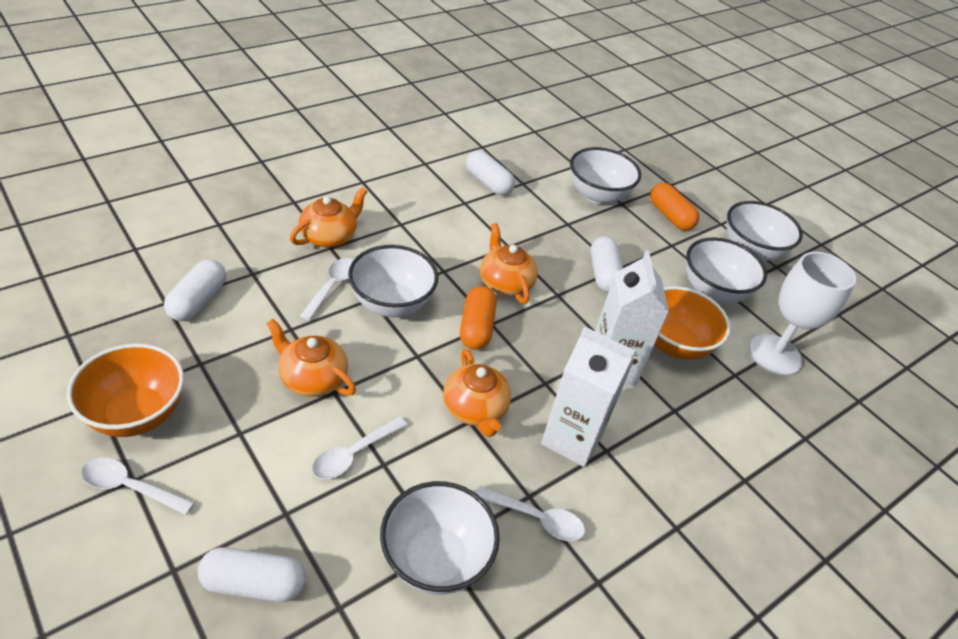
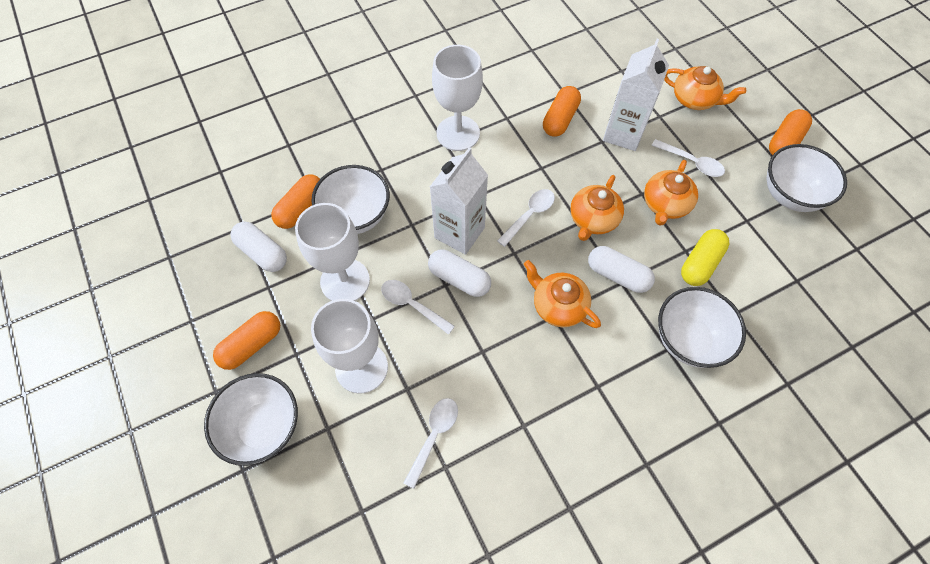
orange bowl: [67,343,184,437] [654,286,731,360] = 2 -> none = 0
orange capsule: [460,286,497,350] [650,183,699,231] = 2 -> [213,311,280,370] [271,174,320,229] [543,86,581,137] [769,109,812,155] = 4
white bowl: [348,245,438,317] [380,481,500,595] [570,147,641,205] [686,237,767,303] [727,201,803,261] = 5 -> [204,373,298,466] [312,165,390,234] [658,287,746,368] [766,144,847,212] = 4
white capsule: [164,259,226,321] [198,547,306,602] [466,150,515,195] [590,236,623,292] = 4 -> [230,221,287,272] [428,249,491,297] [588,246,655,293] = 3
white goblet: [749,252,856,376] = 1 -> [295,203,370,301] [311,299,388,394] [432,45,483,151] = 3
yellow capsule: none = 0 -> [681,229,729,286] = 1

